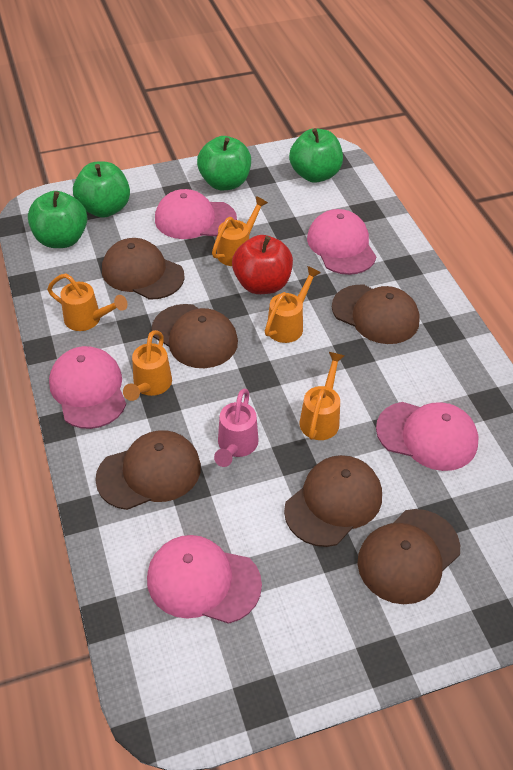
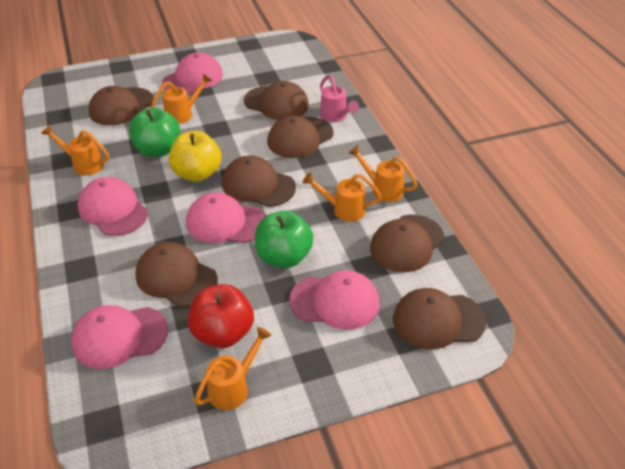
brown cap: [95,430,201,510] [102,238,185,300] [152,304,238,368] [284,455,382,547] [332,285,420,344] [358,509,460,604] = 6 -> [89,86,154,125] [135,242,218,307] [222,155,296,207] [244,81,309,120] [267,116,333,158] [370,215,444,272] [393,288,486,350] = 7
green apple: [28,191,87,248] [73,162,130,218] [197,136,251,190] [289,128,343,183] = 4 -> [129,108,180,157] [255,211,314,268] = 2
yellow apple: none = 0 -> [169,131,222,182] = 1

